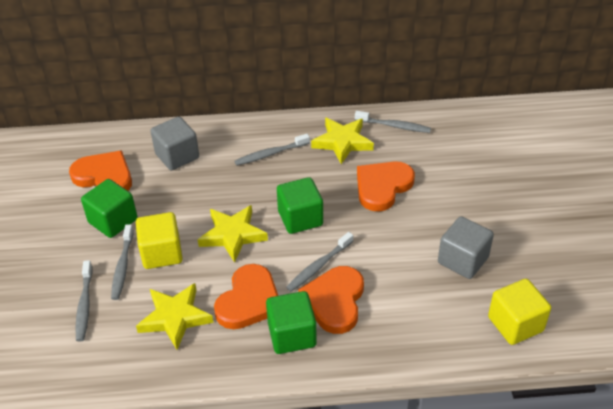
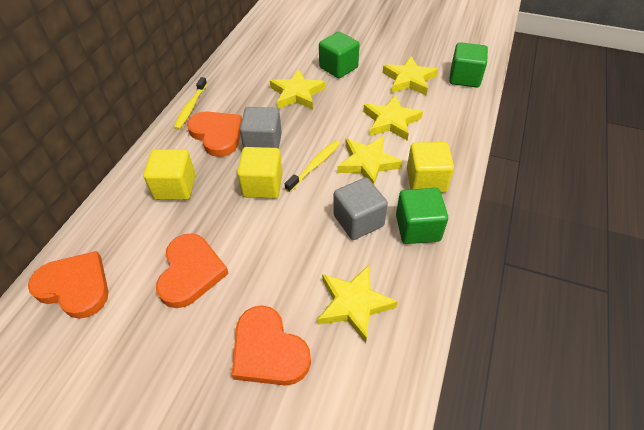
grey toothbrush: [75,260,93,342] [111,224,134,300] [234,134,310,166] [286,232,353,291] [355,111,431,133] = 5 -> none = 0
yellow cube: [136,212,183,269] [488,279,551,345] = 2 -> [143,149,195,200] [237,147,283,198] [407,142,454,193] = 3
yellow star: [136,283,214,350] [198,205,268,263] [311,118,374,164] = 3 -> [270,69,325,109] [318,265,398,343] [337,136,403,184] [363,95,423,141] [383,56,438,95] = 5
yellow toothbrush: none = 0 -> [174,77,207,130] [285,141,340,192] = 2

